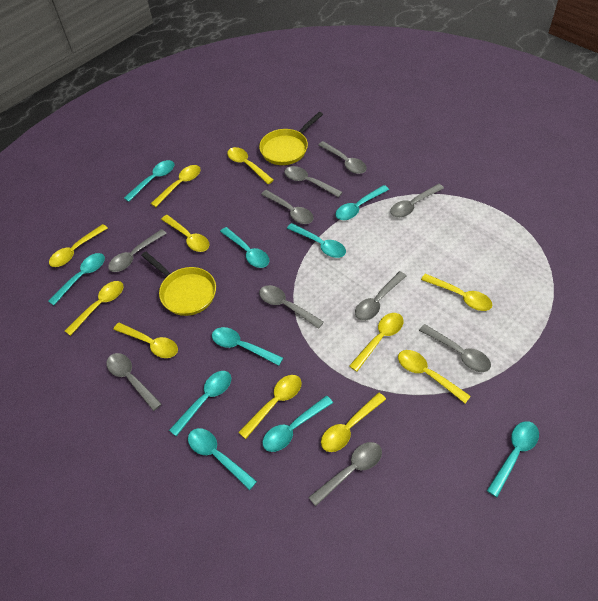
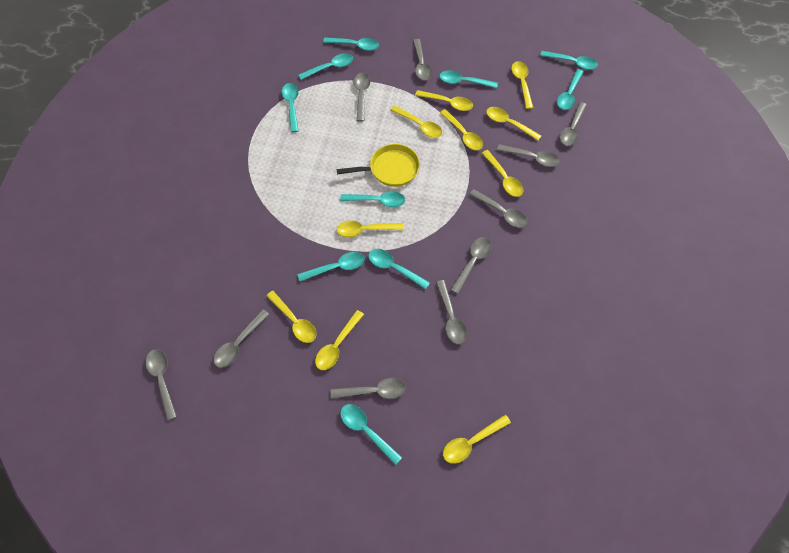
yellow pan: [141,252,216,316] [259,112,323,165] = 2 -> [336,144,420,187] = 1
yellow spoon: [49,224,108,267] [65,281,124,336] [113,322,178,358] [151,165,201,207] [161,215,209,252] [227,147,274,184] [238,375,302,439] [321,392,386,452] [349,313,404,372] [398,350,471,403] [421,274,492,311] = 11 -> [266,291,317,343] [315,310,364,370] [337,221,404,237] [391,105,442,138] [415,90,473,111] [440,109,483,150] [443,415,511,464] [482,150,523,197] [486,107,541,141] [511,61,533,109] = 10

